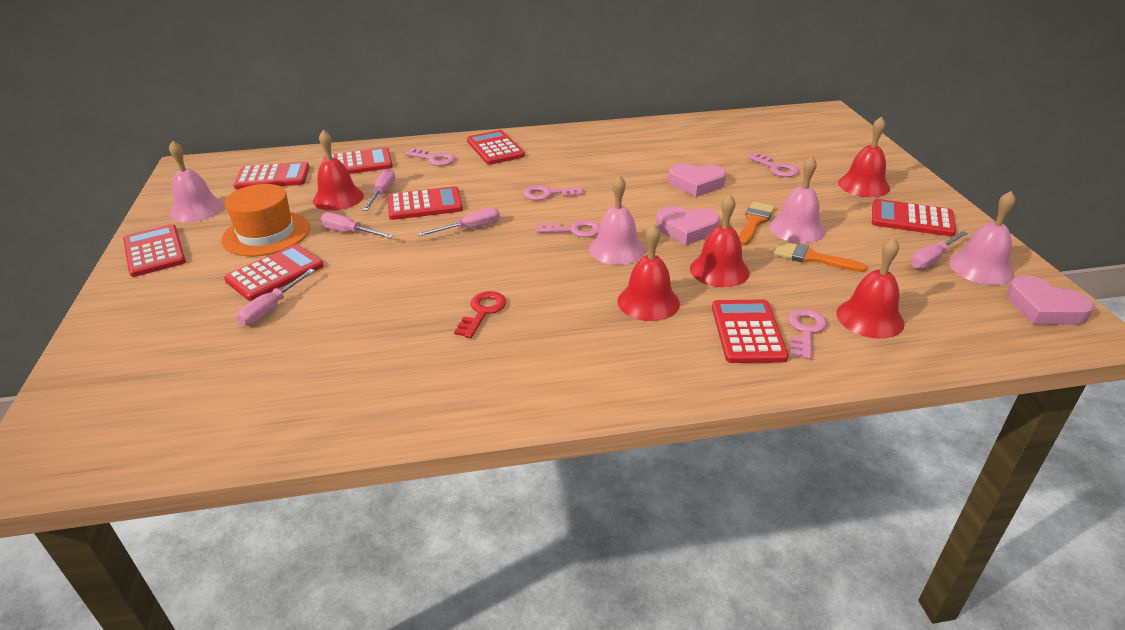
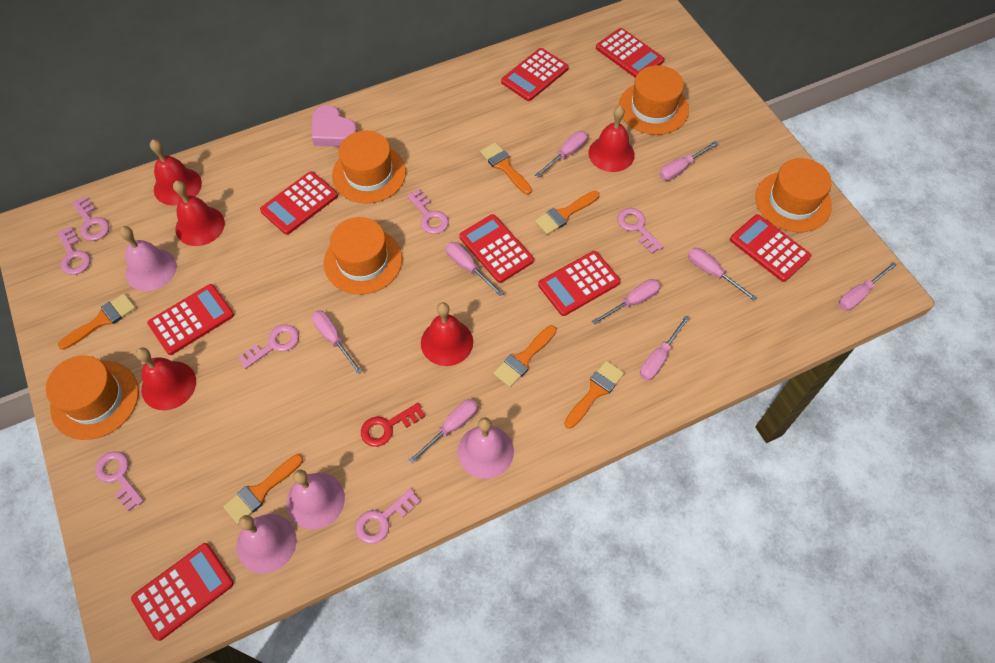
orange brush: [739,202,775,245] [774,241,867,272] = 2 -> [58,294,136,350] [223,454,303,524] [480,142,532,195] [493,325,557,387] [535,191,599,235] [564,360,624,429] = 6
orange hat: [221,184,310,256] = 1 -> [46,356,139,440] [324,217,402,294] [332,131,406,203] [619,65,689,135] [755,158,832,232] = 5
pink heart: [656,206,720,245] [668,163,726,197] [1006,276,1094,325] = 3 -> [312,105,357,147] = 1
pink key: [405,148,455,166] [523,185,583,201] [536,220,600,237] [748,153,799,177] [788,309,827,360] = 5 -> [57,227,90,275] [72,196,109,241] [95,451,144,511] [238,325,299,369] [355,488,420,544] [407,190,449,234] [617,208,663,254] = 7
pink screwdriver: [237,269,315,325] [320,213,394,238] [363,169,395,211] [418,207,500,236] [910,231,968,269] = 5 -> [312,310,363,374] [408,399,478,464] [446,242,504,297] [535,131,588,177] [592,279,661,325] [640,316,689,381] [659,141,719,181] [688,248,757,301] [839,262,897,311] = 9

